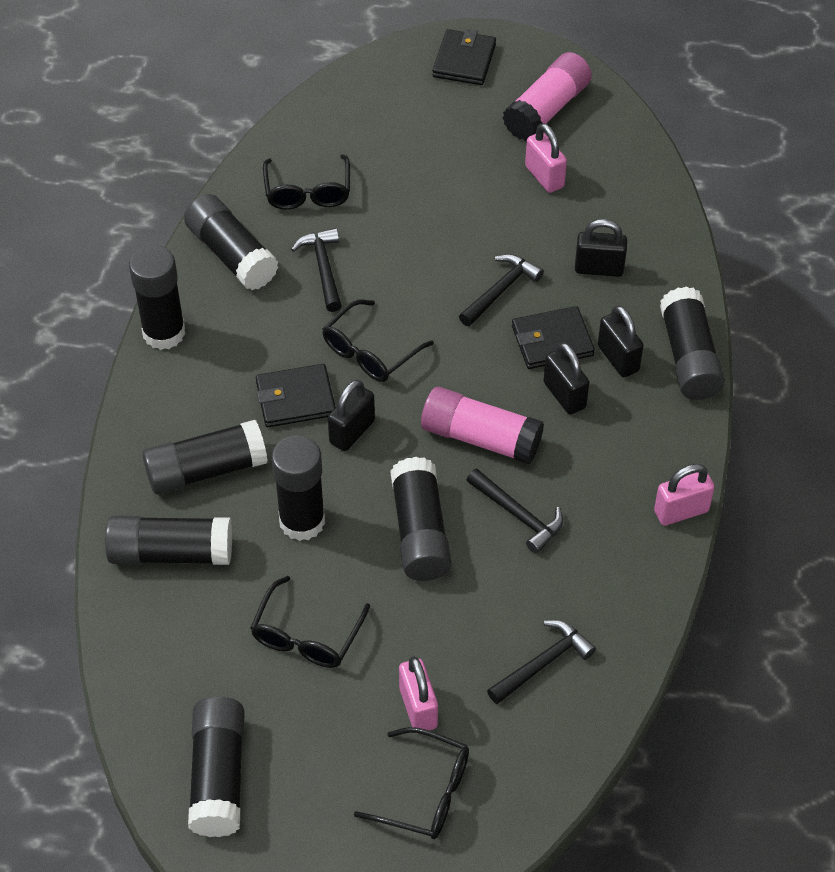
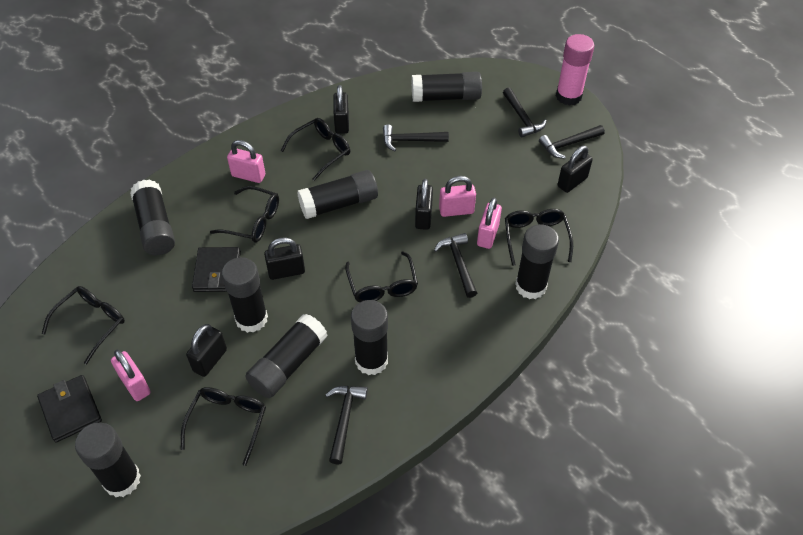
black glasses: [250,576,370,668] [263,154,350,210] [322,299,434,382] [354,727,469,839] = 4 -> [42,286,125,365] [181,387,266,466] [210,186,279,242] [281,118,350,181] [345,251,418,302] [505,209,573,266] = 6
black hammer: [291,228,342,312] [459,254,544,326] [467,468,563,554] [487,620,596,704] = 4 -> [325,386,368,464] [383,124,449,151] [434,233,477,298] [503,88,547,138] [539,125,605,159] = 5
black padlock: [328,380,375,451] [544,342,589,415] [575,219,627,277] [598,305,644,377] = 4 -> [186,324,227,377] [264,237,305,280] [333,85,349,134] [415,179,433,230] [558,146,593,193] = 5
black wallet: [256,364,336,427] [433,29,496,85] [512,306,595,369] = 3 -> [37,375,102,442] [192,247,241,292] = 2
pink glue stick: [421,387,544,464] [502,52,592,141] = 2 -> [556,34,594,106] = 1
pink padlock: [399,656,438,730] [525,123,567,193] [654,464,715,526] = 3 -> [111,350,151,401] [227,140,265,183] [439,176,476,217] [477,198,502,249] = 4

